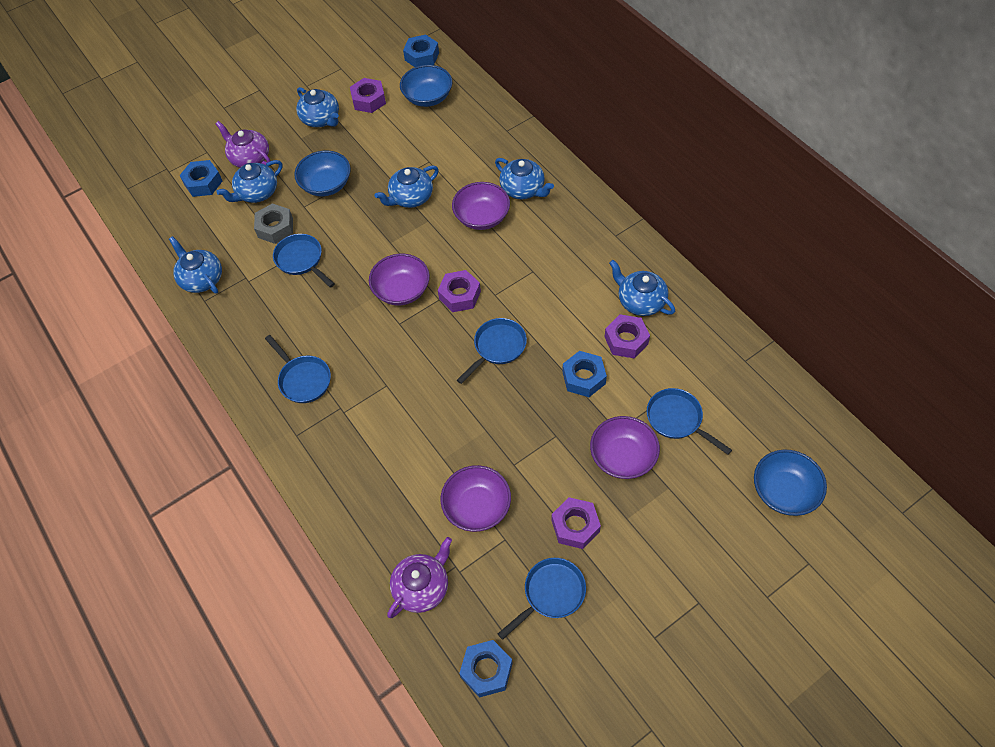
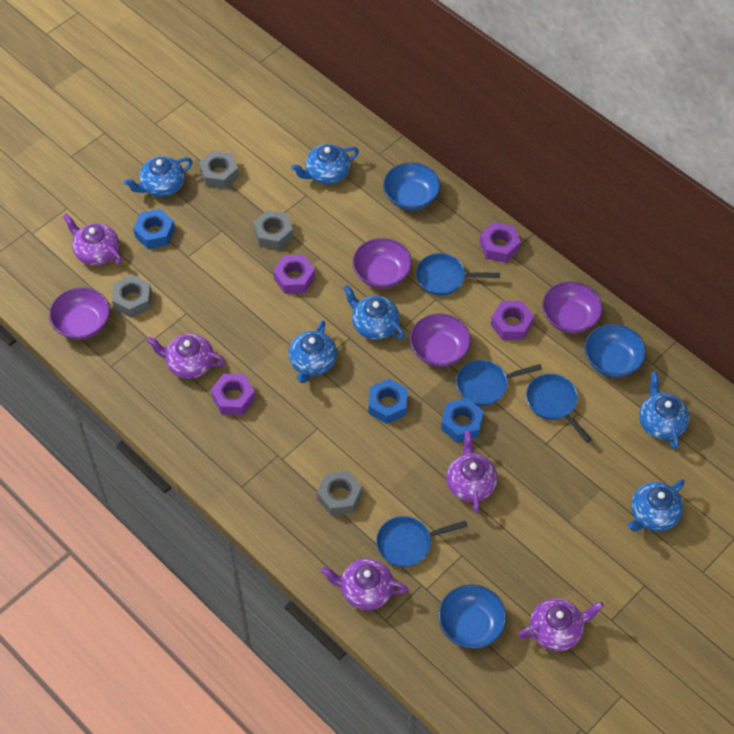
blue nut: [179,160,223,197] [403,34,439,67] [459,640,513,698] [562,351,607,397] = 4 -> [133,209,175,249] [368,378,408,424] [441,398,484,443] = 3
blue pan: [265,335,331,403] [273,234,335,288] [457,318,527,384] [498,558,586,640] [647,388,732,455] = 5 -> [376,516,468,567] [416,253,500,295] [456,360,542,406] [526,374,592,443] = 4
grey nut: [254,203,293,244] = 1 -> [112,275,152,318] [199,151,239,189] [253,210,293,250] [317,471,362,516] = 4
purple teapot: [216,121,271,168] [387,537,452,618] = 2 -> [63,214,122,266] [147,334,226,379] [321,558,408,610] [446,431,497,513] [518,598,604,651] = 5

